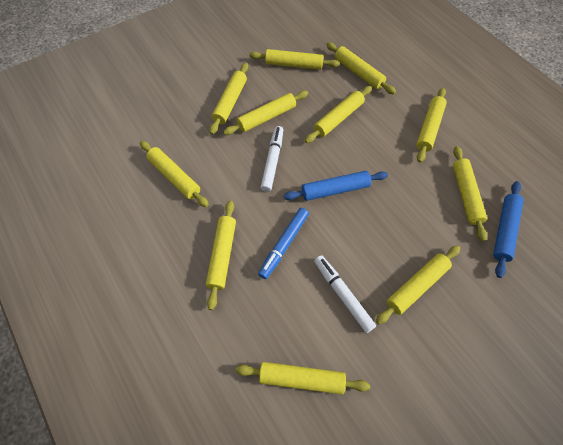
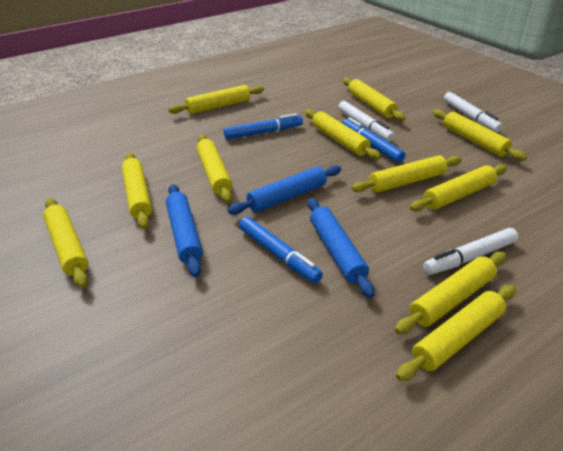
blue marker: [258,208,309,279] = 1 -> [224,113,303,140] [239,217,323,283] [342,117,405,163] = 3
blue rolling pin: [284,171,388,201] [493,181,524,278] = 2 -> [166,184,203,277] [228,165,341,215] [308,198,375,298] = 3
white marker: [261,126,283,192] [314,255,376,333] = 2 -> [338,101,395,142] [423,228,519,275] [444,92,503,132] = 3

